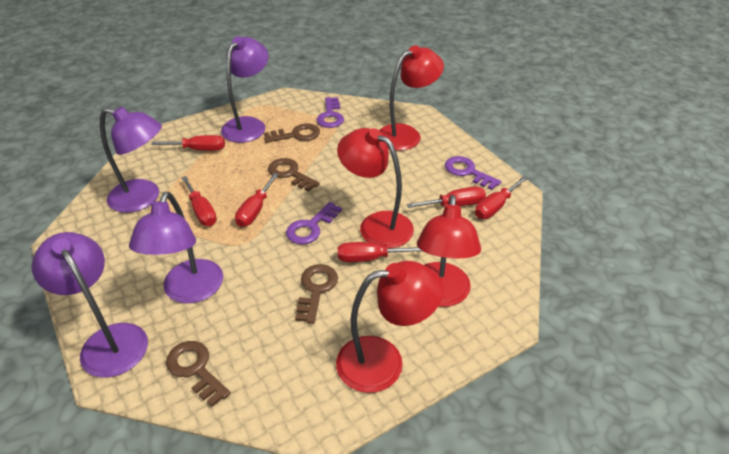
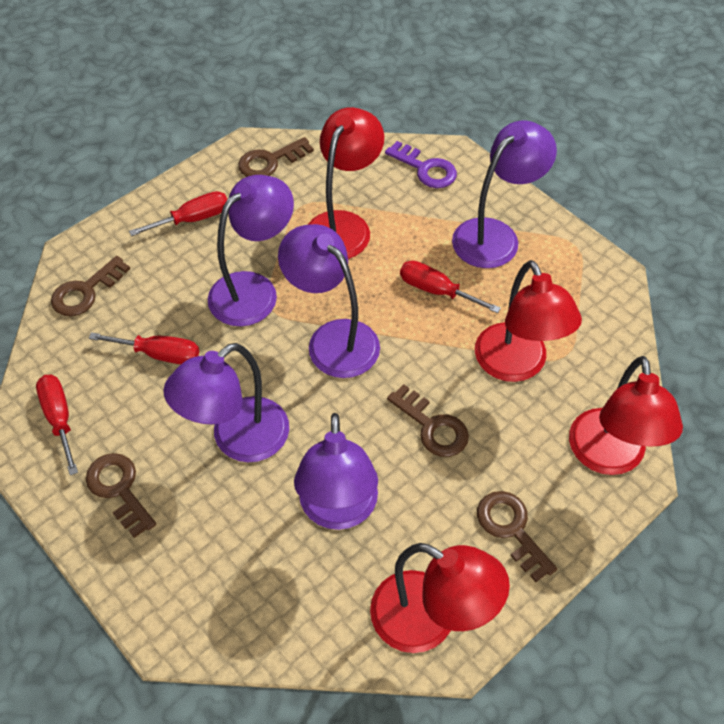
brown key: [166,341,231,407] [264,124,320,143] [268,158,320,192] [295,264,338,324] = 4 -> [51,256,130,316] [86,453,156,538] [238,137,314,177] [387,384,469,457] [477,491,557,582] = 5
purple key: [286,202,342,244] [317,97,344,128] [445,156,501,190] = 3 -> [385,141,457,188] = 1
purple lamp: [31,232,148,378] [100,107,162,213] [129,192,223,303] [221,36,269,143] = 4 -> [163,343,289,462] [208,175,294,327] [278,224,380,378] [294,413,378,530] [452,120,557,268] = 5
red screwdriver: [151,135,225,151] [181,176,217,226] [235,173,279,227] [338,242,423,262] [407,187,486,208] [475,176,528,219] = 6 -> [36,375,78,475] [89,332,199,364] [129,191,227,236] [400,261,501,313] = 4

